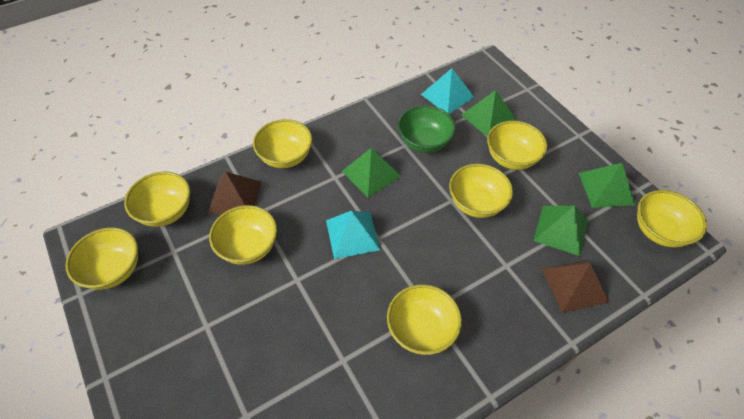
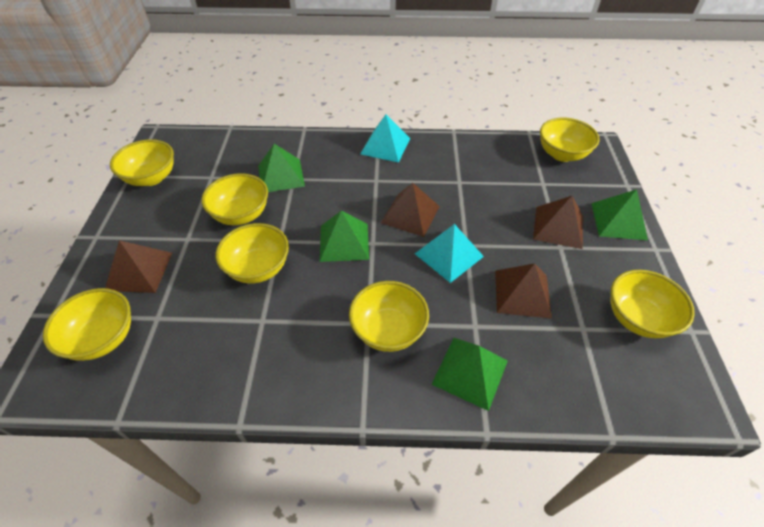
brown pyramid: [208,172,261,215] [542,260,609,313] = 2 -> [105,240,172,293] [381,183,440,237] [495,263,552,319] [533,196,583,249] = 4
green bowl: [398,105,456,153] = 1 -> none = 0
yellow bowl: [66,227,138,290] [124,172,190,227] [209,205,277,265] [253,119,312,168] [387,284,462,355] [449,164,513,218] [487,121,547,170] [637,190,707,248] = 8 -> [43,288,131,361] [110,139,174,186] [202,173,268,225] [216,223,289,284] [349,281,429,352] [540,117,600,162] [610,270,695,338] = 7

